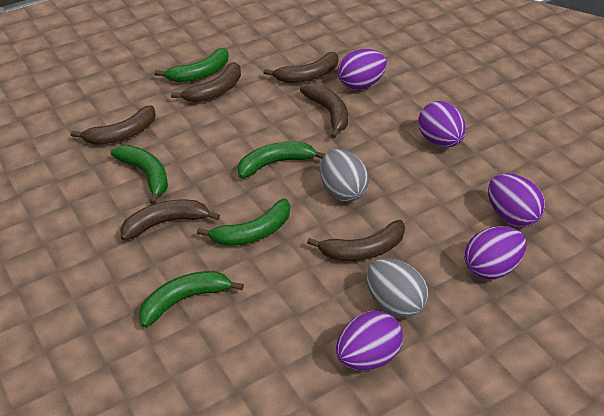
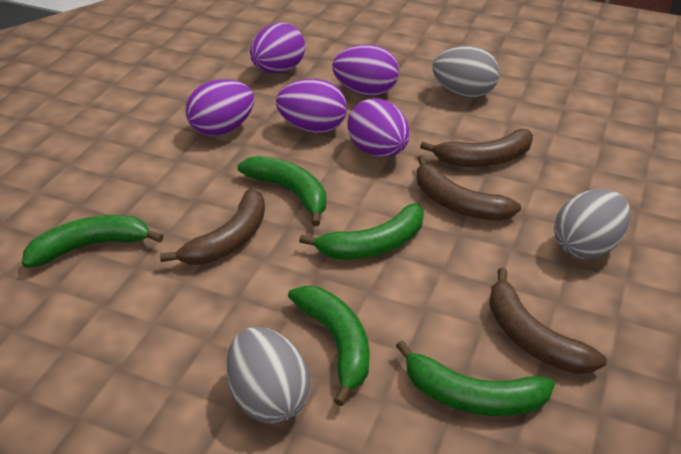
brown banana: [71,105,156,145] [121,200,220,240] [171,62,241,102] [264,52,339,83] [300,84,348,139] [307,220,405,261] = 6 -> [160,188,265,265] [417,155,521,221] [420,129,533,167] [489,268,607,374] = 4
grey egg: [320,149,369,202] [367,258,428,318] = 2 -> [226,327,310,423] [432,46,500,98] [554,189,631,259] = 3

